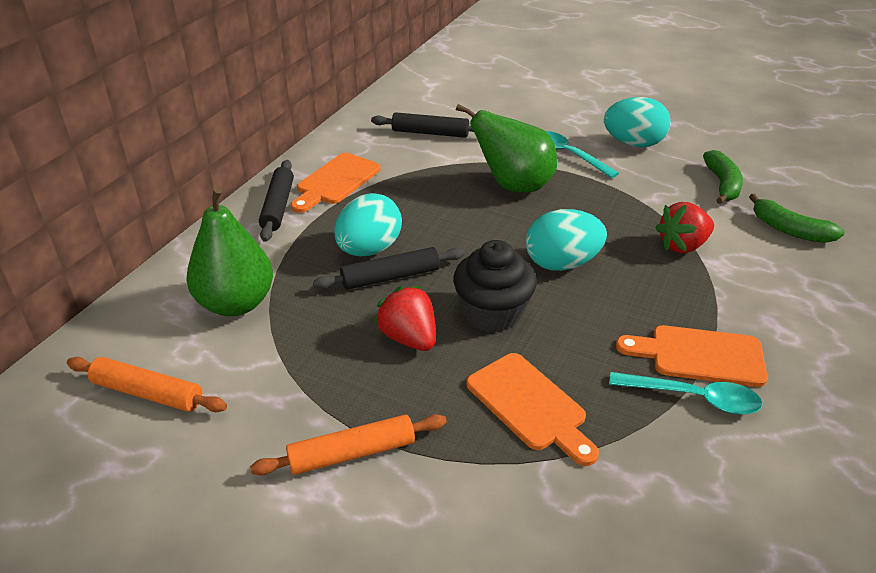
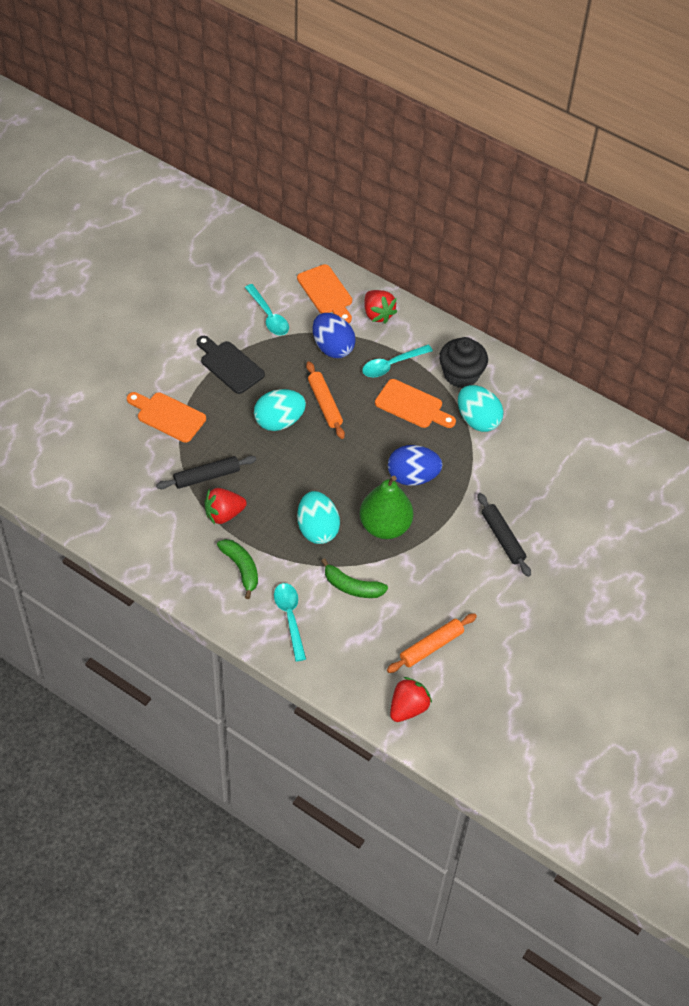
black cutting board: none = 0 -> [197,336,265,394] = 1
black rolling pin: [259,160,294,242] [313,247,464,290] [371,112,474,138] = 3 -> [156,456,257,489] [478,493,531,577] = 2
blue egg: none = 0 -> [313,313,356,358] [388,445,443,486] = 2
green pear: [186,187,273,316] [456,104,557,193] = 2 -> [360,476,413,539] = 1
red strawberry: [375,286,436,351] [655,202,714,253] = 2 -> [204,488,247,525] [364,290,397,324] [390,677,432,722] = 3
turquoise spoon: [545,131,619,178] [609,372,762,415] = 2 -> [245,284,289,335] [274,583,306,662] [362,344,433,377] = 3

